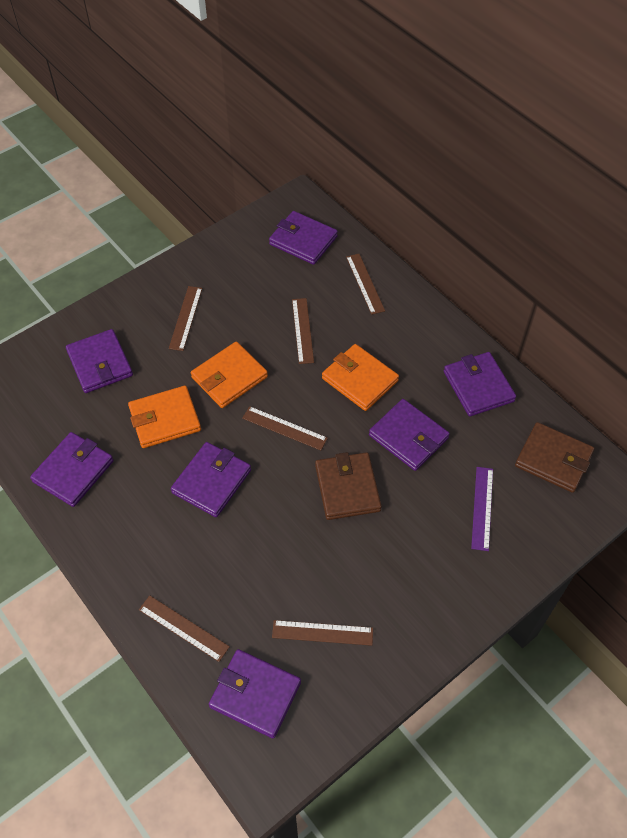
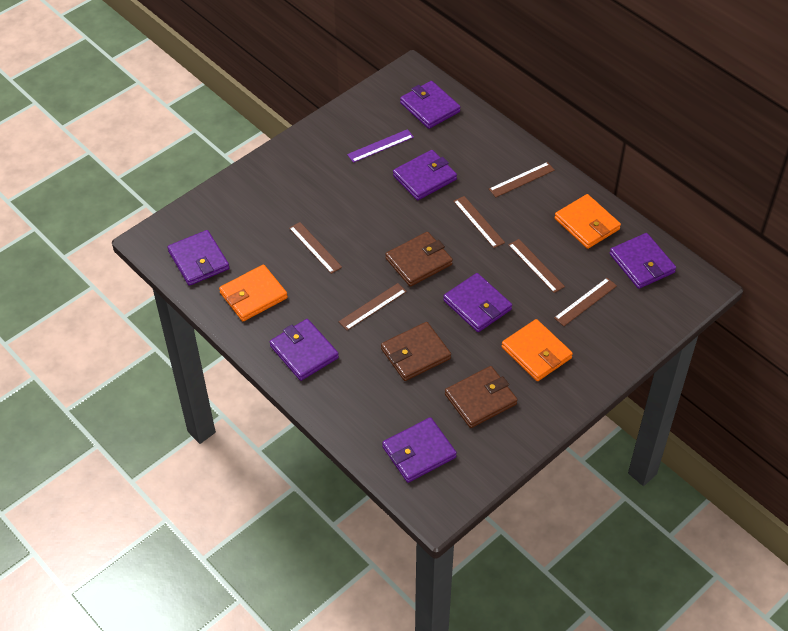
brown wallet: [315,452,382,520] [515,422,594,493] = 2 -> [381,322,451,381] [385,232,453,287] [445,366,517,428] = 3

